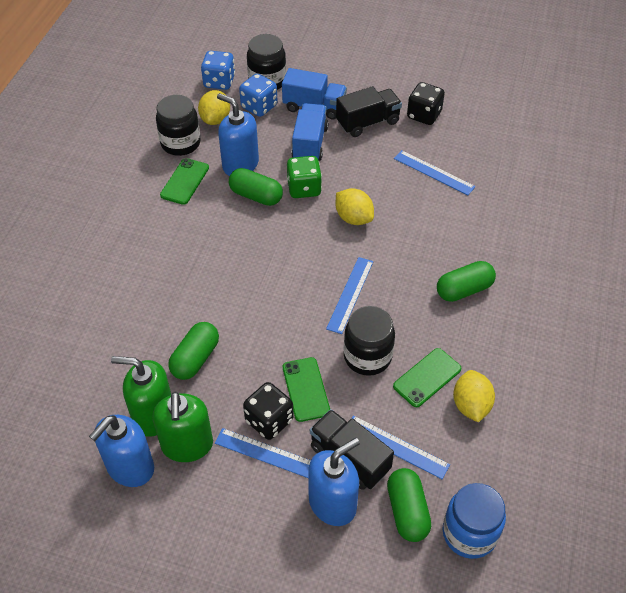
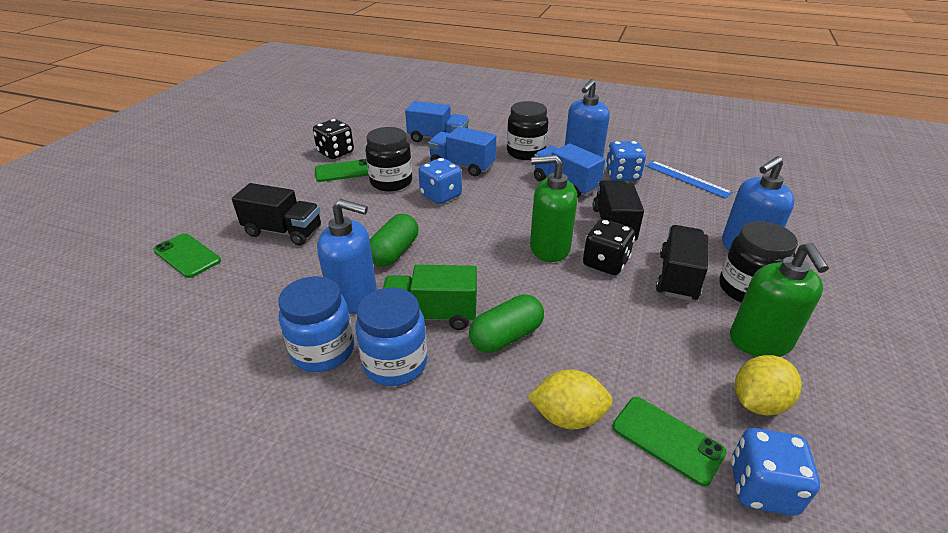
black truck: [310,409,394,490] [336,86,402,137] = 2 -> [232,183,321,245] [593,180,644,241] [656,225,708,301] = 3
blue dice: [201,51,235,90] [239,73,277,117] = 2 -> [418,158,462,204] [605,141,646,181] [731,428,820,516] = 3
blue jar: [442,483,506,559] = 1 -> [278,276,354,372] [355,288,427,386] = 2
blue ruler: [215,428,311,478] [326,257,373,334] [352,415,450,479] [394,150,476,195] = 4 -> [645,161,733,198] = 1
blue truck: [282,68,347,119] [291,103,328,161] = 2 -> [405,101,469,142] [428,127,496,176] [534,143,605,198] = 3
green capsule: [168,322,219,380] [229,168,283,206] [387,468,431,542] [437,261,496,302] = 4 -> [370,214,419,267] [469,294,544,353] = 2
green dice: [287,156,322,198] = 1 -> none = 0
green truck: none = 0 -> [383,265,477,330] = 1
yellow lemon: [198,90,230,125] [336,188,374,225] [453,370,495,422] = 3 -> [528,369,613,429] [735,355,802,416] = 2

